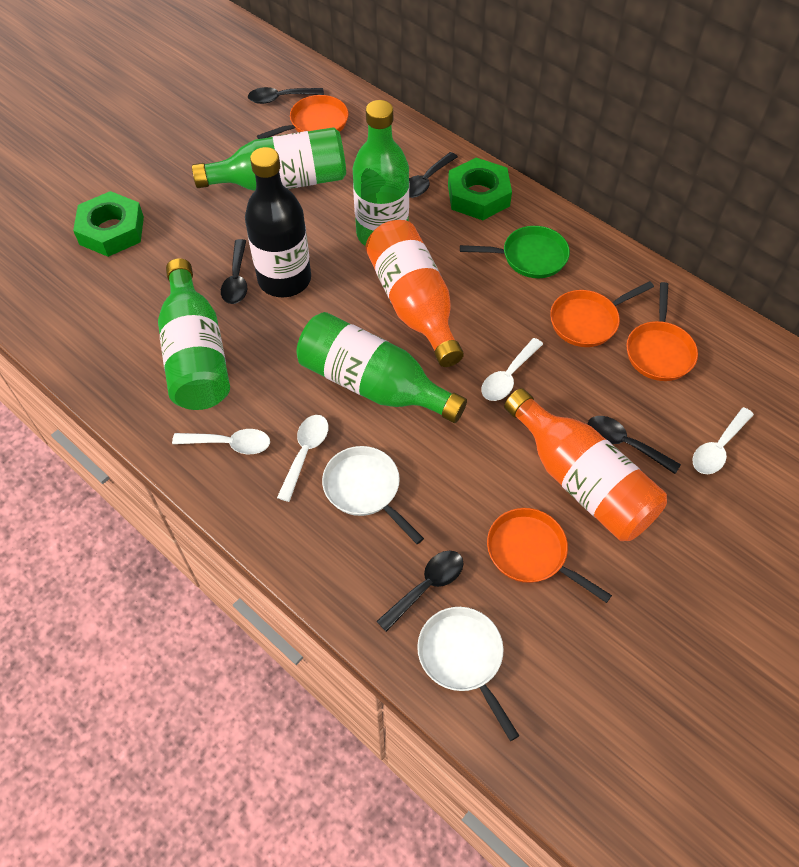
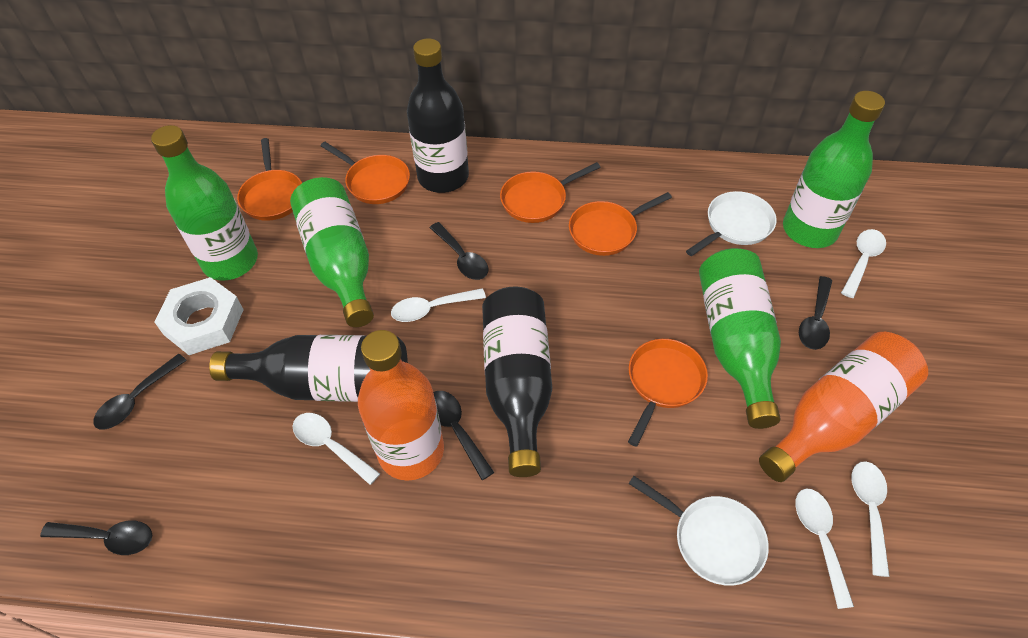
black bottle: [245,147,311,297] = 1 -> [209,335,408,402] [407,38,469,193] [482,286,552,477] = 3
green nut: [73,191,144,257] [448,158,512,220] = 2 -> none = 0
green pan: [460,226,570,278] = 1 -> none = 0
orange pan: [257,95,349,139] [487,508,612,603] [550,281,654,347] [627,282,698,381] = 4 -> [237,138,302,221] [321,142,410,204] [500,162,601,223] [569,192,672,256] [628,339,708,447] = 5
white nut: none = 0 -> [154,277,244,355] = 1
white spoon: [172,429,270,454] [277,415,328,502] [481,338,543,401] [692,407,754,474] = 4 -> [292,413,380,485] [391,288,486,322] [795,489,854,609] [841,229,886,298] [852,461,890,577] = 5

